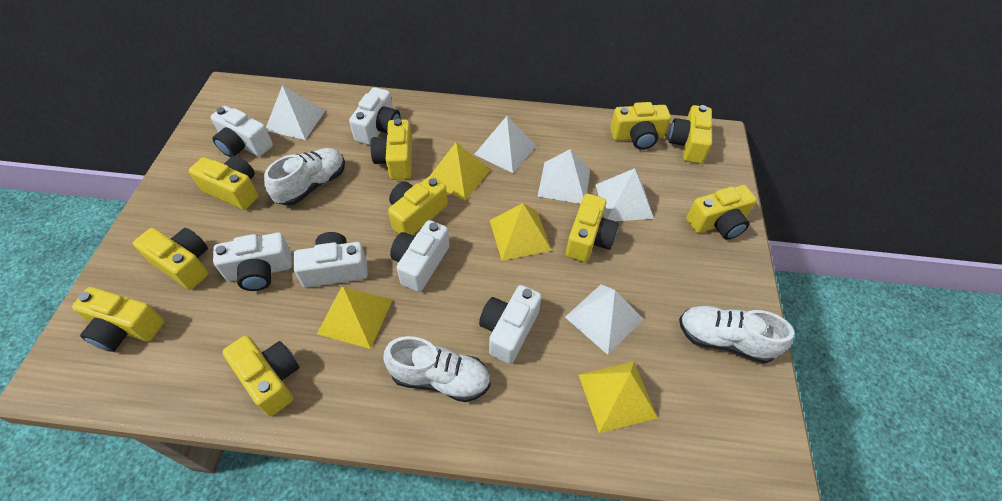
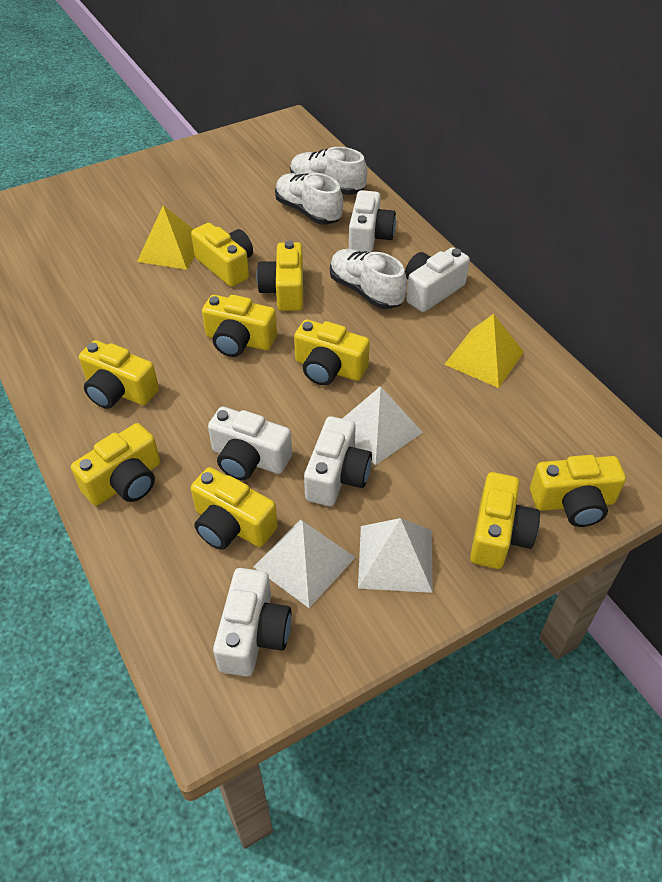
white camera: [211,106,273,157] [213,233,292,291] [293,232,368,288] [349,87,401,145] [390,220,449,292] [479,285,542,364] = 6 -> [208,407,292,480] [213,568,291,677] [304,416,372,506] [349,190,396,252] [405,247,470,312] = 5
white pyramid: [266,85,325,140] [474,116,536,173] [537,149,590,204] [565,284,644,355] [596,168,654,221] = 5 -> [253,519,356,608] [342,386,423,465] [358,518,433,593] = 3
yellow camera: [72,287,164,352] [133,228,208,290] [189,156,258,210] [222,336,299,416] [370,119,412,180] [388,176,448,235] [566,194,619,262] [610,102,671,150] [668,105,712,164] [686,185,757,240] = 10 -> [71,423,160,506] [79,340,159,409] [191,223,253,287] [191,467,278,550] [202,295,277,357] [256,241,303,311] [294,319,370,385] [470,472,540,569] [530,455,626,527] = 9
yellow pyramid: [317,286,392,349] [430,142,490,200] [490,203,552,261] [579,361,658,433] = 4 -> [137,206,195,270] [444,314,524,388] = 2

